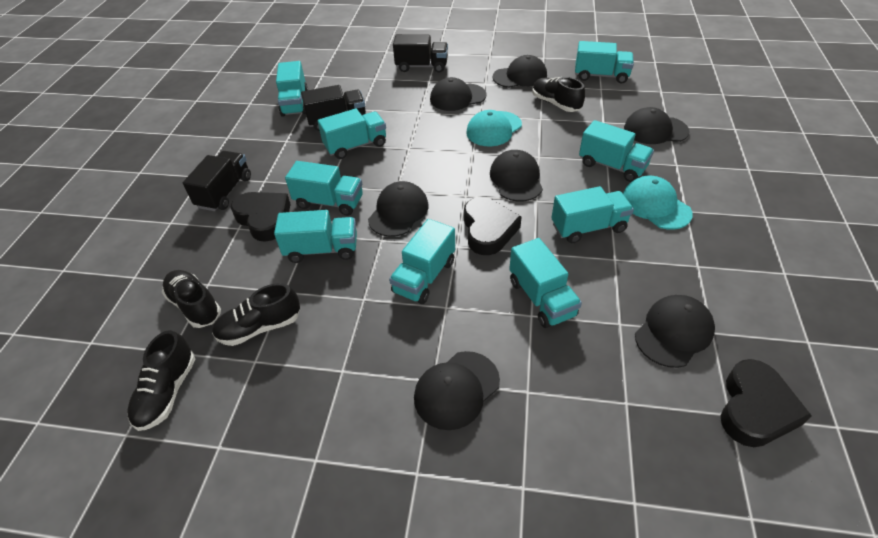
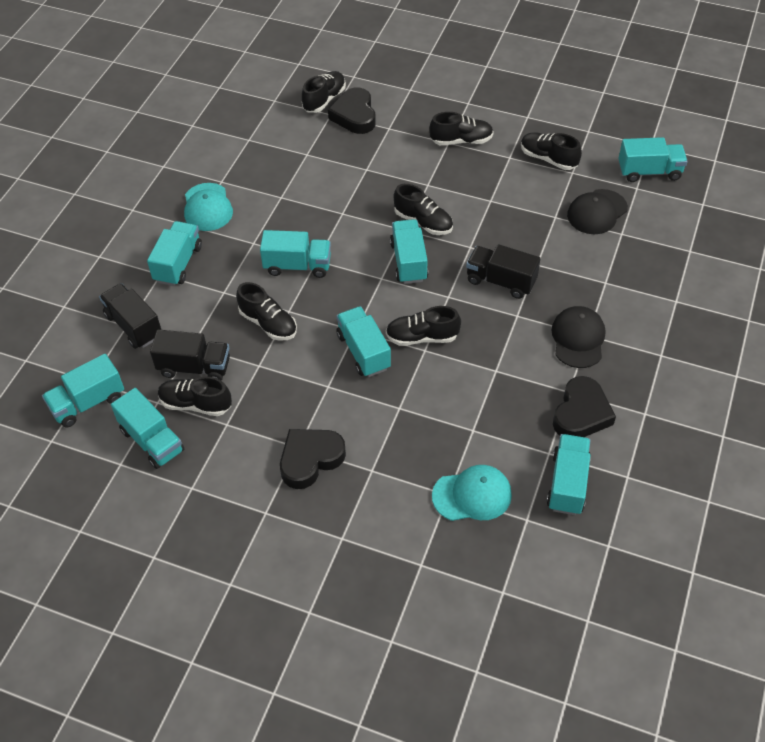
black cap: [368,181,429,237] [414,351,500,430] [430,77,487,111] [490,150,543,202] [492,55,547,88] [624,107,689,144] [635,295,715,368] = 7 -> [551,306,605,368] [567,189,628,234] = 2
black shoe: [127,330,195,431] [162,270,221,328] [212,283,300,346] [532,77,585,112] = 4 -> [158,377,232,416] [236,282,297,341] [302,71,346,113] [386,306,461,346] [394,184,453,235] [429,112,494,145] [521,132,582,170] = 7
turquoise truck: [274,210,357,263] [276,61,308,117] [285,161,363,216] [318,109,386,159] [389,219,455,304] [509,238,582,328] [551,186,634,243] [575,41,634,83] [579,120,654,182] = 9 -> [42,354,124,428] [111,388,184,469] [147,221,202,286] [260,230,331,278] [336,306,391,377] [390,219,428,284] [547,434,591,515] [618,137,688,182] = 8

